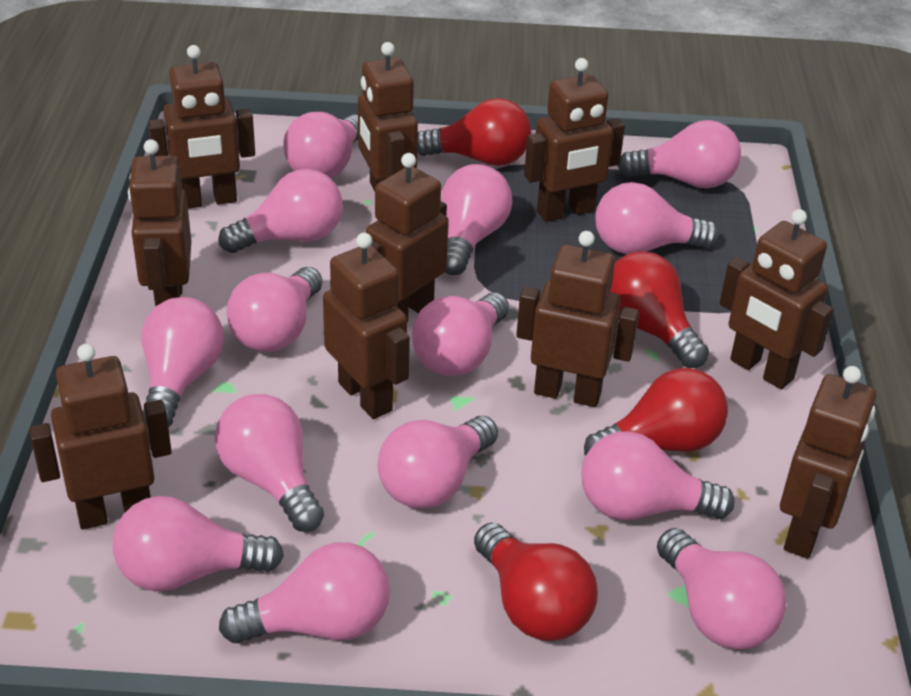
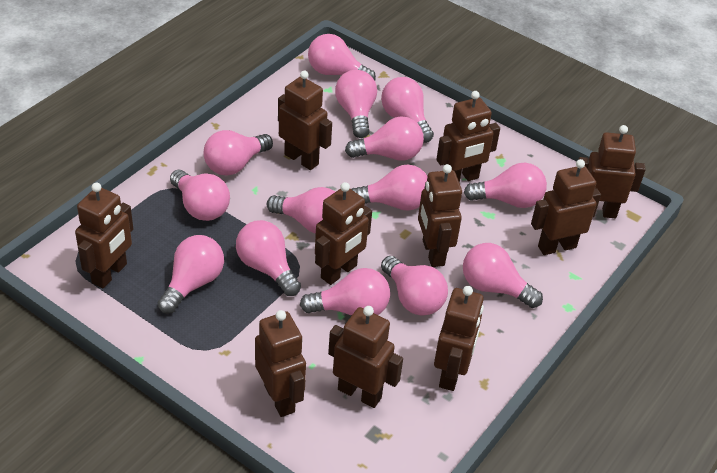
red light bulb: [417,98,531,166] [474,523,598,641] [584,368,728,456] [610,251,709,368] = 4 -> none = 0

